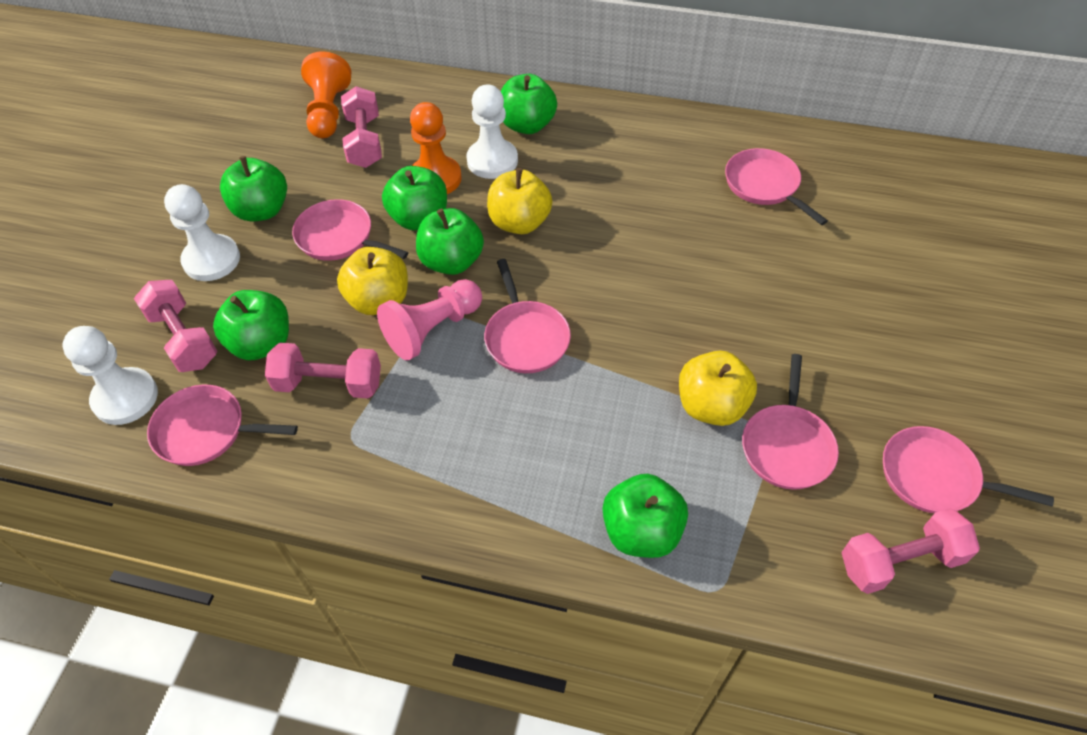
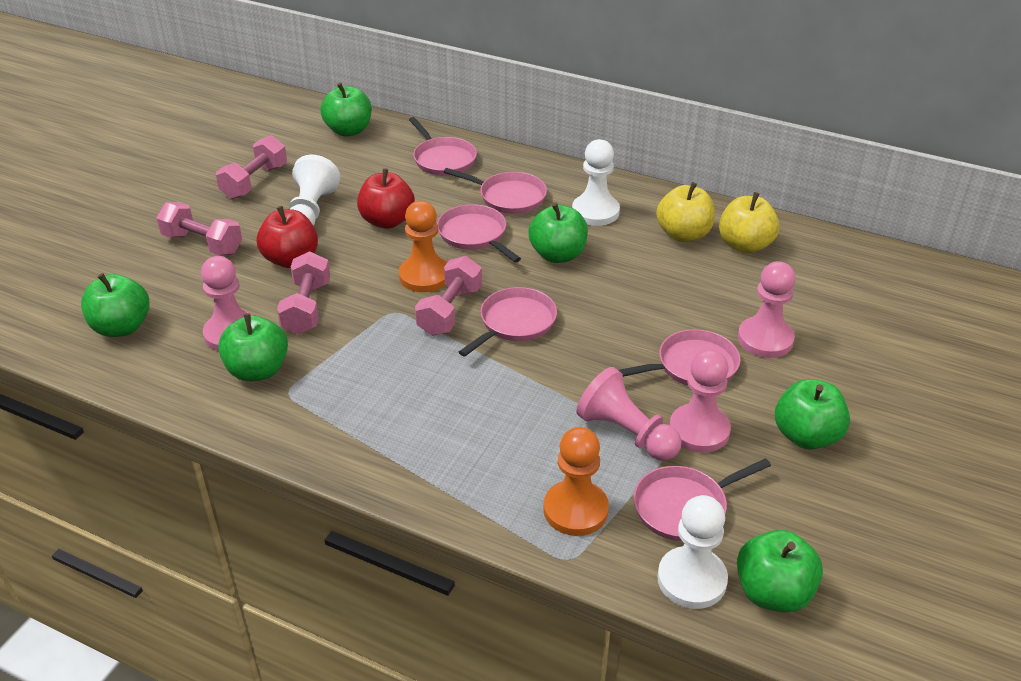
pink pawn: [377,279,482,361] = 1 -> [201,256,252,351] [576,367,682,461] [669,349,731,453] [738,261,795,358] = 4
red apple: none = 0 -> [257,206,318,268] [357,168,415,229] = 2
yellow apple: [337,247,408,315] [487,168,552,234] [679,351,757,426] = 3 -> [656,182,715,242] [719,192,779,254] = 2

